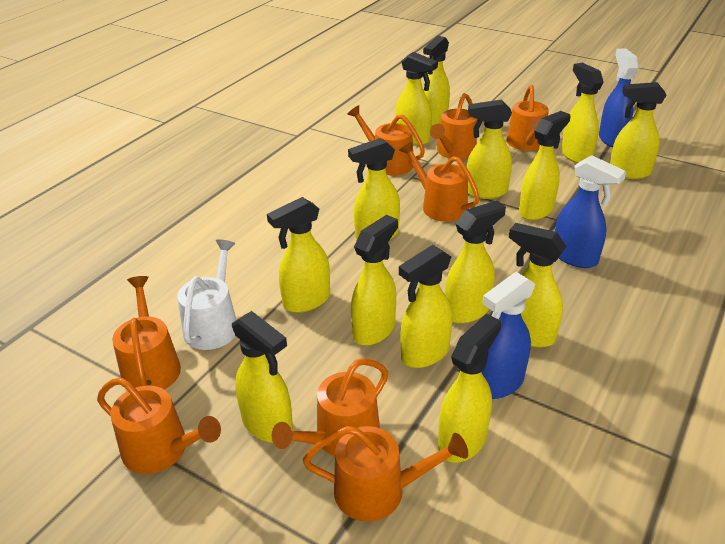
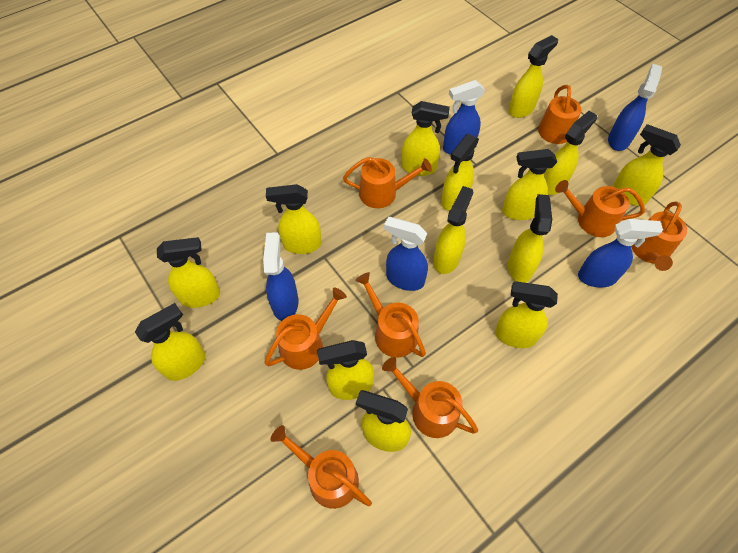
blue spray bottle: [481,272,535,399] [555,155,627,268] [599,48,639,147] = 3 -> [263,233,299,321] [384,217,428,291] [443,80,485,155] [578,219,663,288] [608,64,662,151] = 5
white watering can: [177,239,236,350] = 1 -> none = 0

